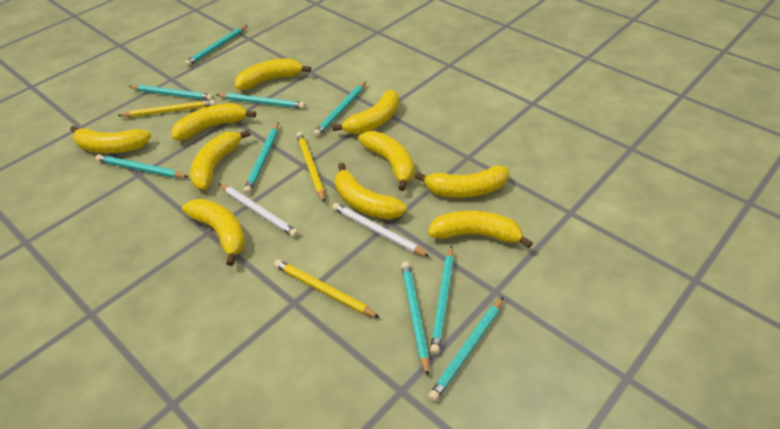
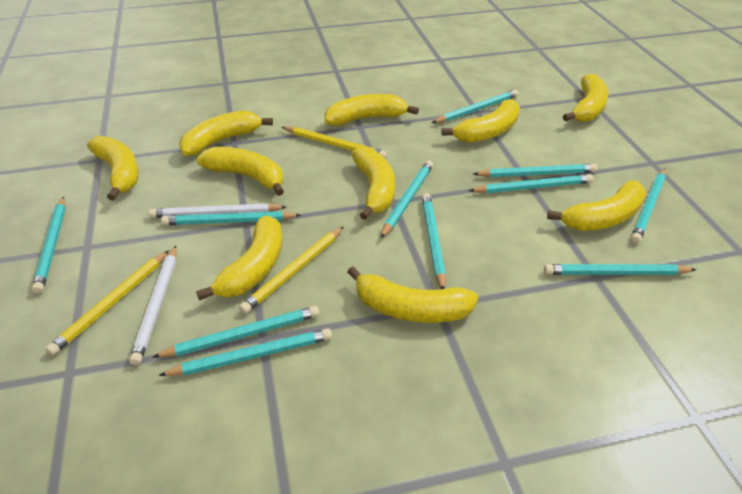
turquoise pencil: [96,154,188,178] [128,85,213,100] [185,25,248,66] [216,93,305,109] [243,122,279,194] [313,82,366,137] [401,262,429,376] [428,297,504,402] [430,246,454,354] = 9 -> [32,196,66,294] [153,306,319,358] [158,328,332,376] [161,211,301,225] [381,160,433,238] [422,193,446,289] [432,90,519,123] [468,174,594,193] [473,164,597,177] [544,264,697,275] [631,168,666,243] = 11

